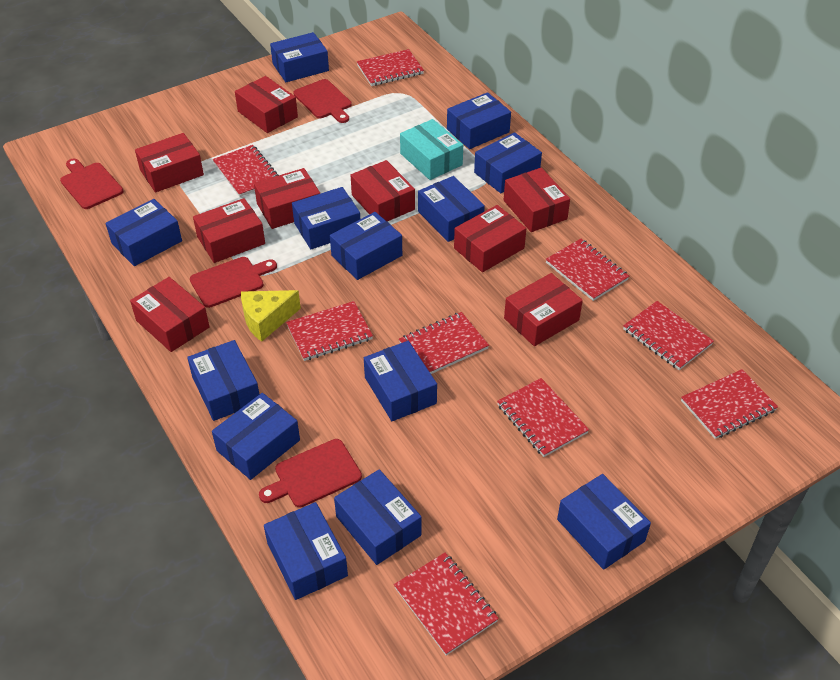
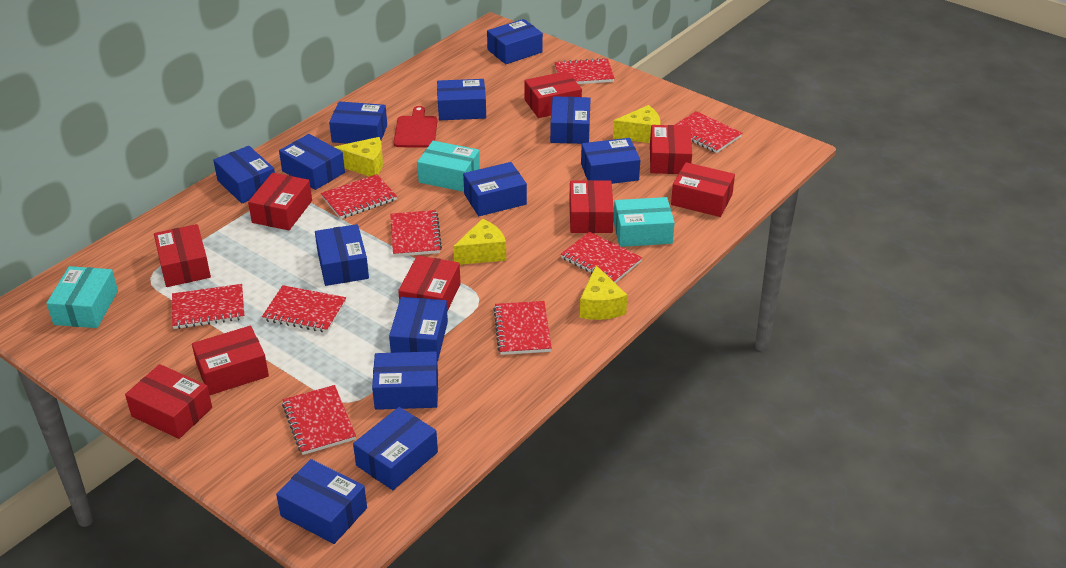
red cutting board: [60,159,123,209] [190,257,277,308] [259,439,362,508] [293,79,352,123] = 4 -> [394,106,438,148] = 1
turquoise box: [400,119,463,180] = 1 -> [46,266,118,328] [417,141,480,192] [613,197,675,247] = 3
yellow cheese: [241,290,301,342] = 1 -> [334,137,383,177] [453,219,506,265] [580,265,627,320] [613,105,660,143] = 4

